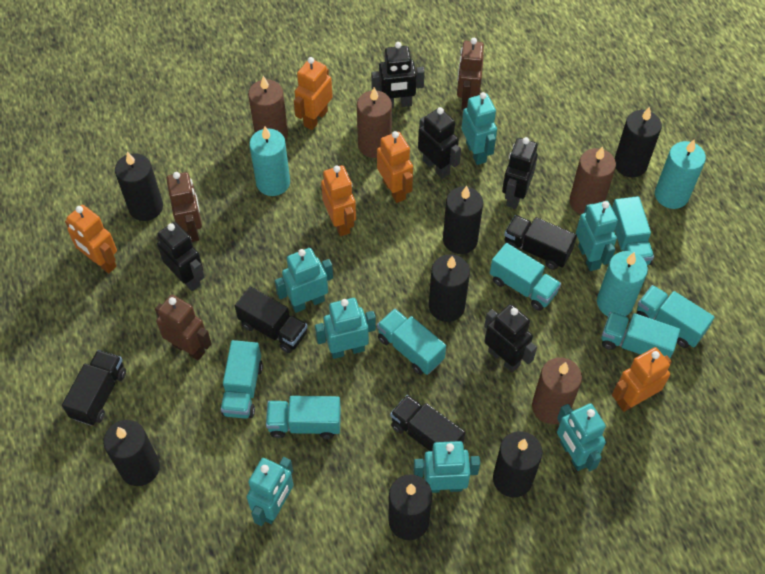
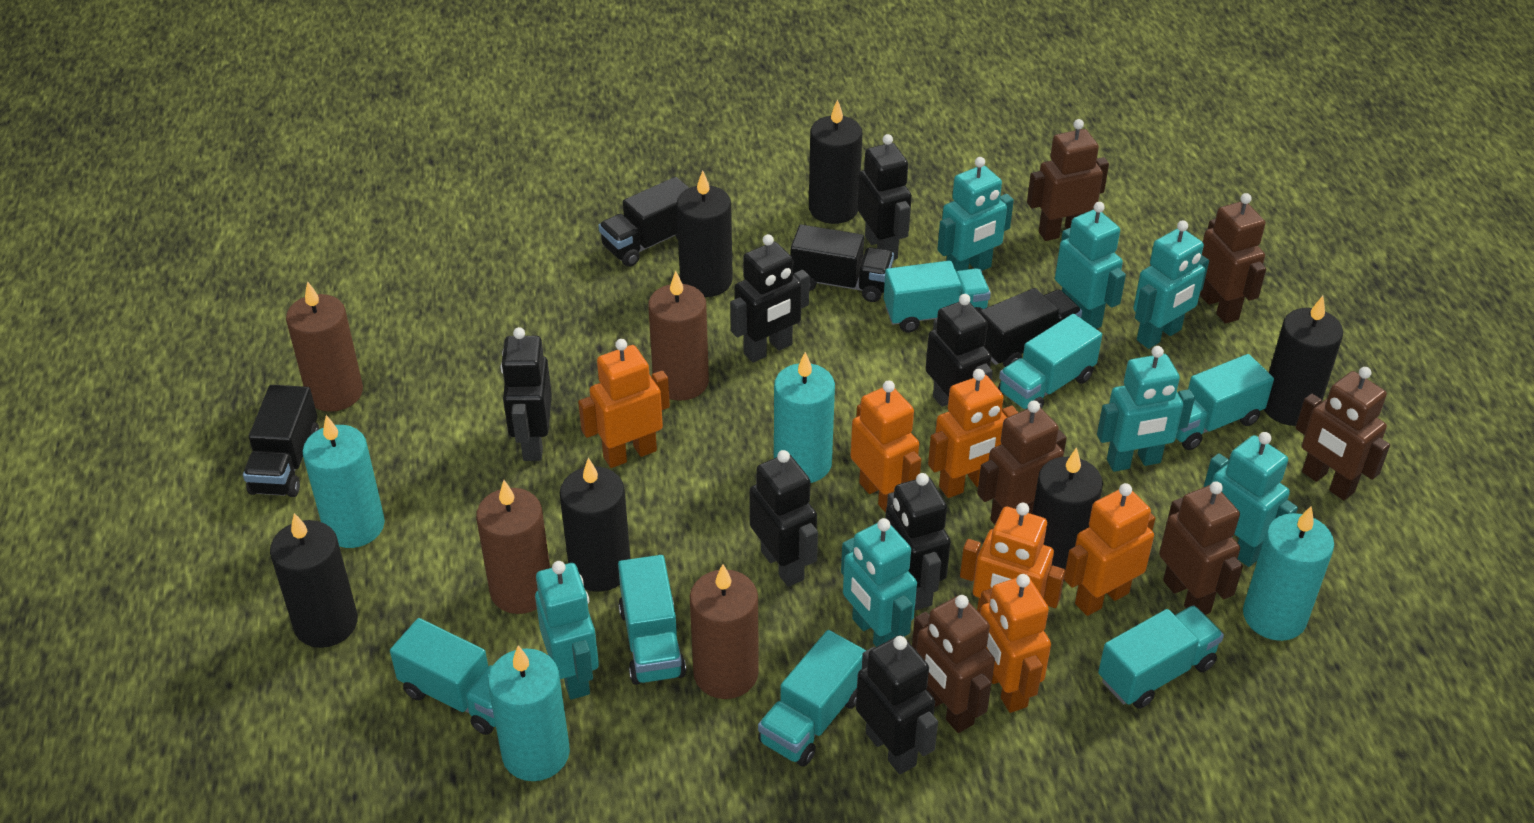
black candle: [103,420,160,486] [115,152,163,221] [388,474,432,540] [429,254,470,322] [443,186,483,254] [493,431,542,497] [614,107,662,177] = 7 -> [270,513,358,648] [560,457,631,592] [676,171,733,297] [809,99,862,224] [1032,447,1103,581] [1264,296,1343,426] = 6
black robot: [157,222,205,291] [371,42,425,108] [418,107,461,179] [484,304,537,373] [502,137,538,209] = 5 -> [501,327,552,461] [730,234,810,363] [749,450,818,587] [856,635,938,774] [857,134,912,260] [885,473,951,610] [925,294,993,407] = 7
brown robot: [155,295,212,361] [166,172,202,242] [457,38,484,111] = 3 -> [912,595,995,733] [977,401,1067,525] [1027,119,1109,241] [1159,481,1243,615] [1200,193,1266,324] [1295,367,1390,500] = 6
orange robot: [65,205,117,273] [294,57,333,130] [321,165,356,236] [377,131,413,203] [612,347,672,412] = 5 -> [578,339,670,468] [850,381,921,513] [928,369,1019,498] [960,503,1065,612] [979,574,1051,713] [1064,483,1155,616] = 6
turquoise candle: [249,127,290,196] [597,251,648,316] [655,139,706,209] = 3 -> [303,415,385,548] [488,646,570,781] [774,352,835,483] [1243,506,1334,641] = 4

